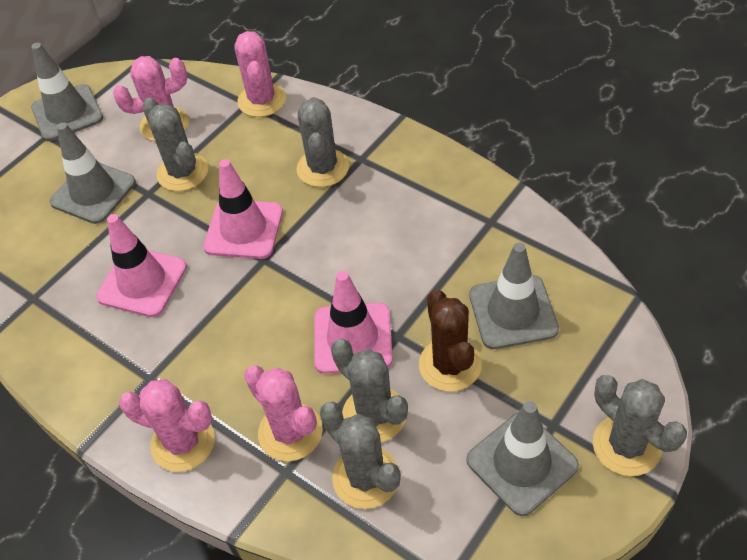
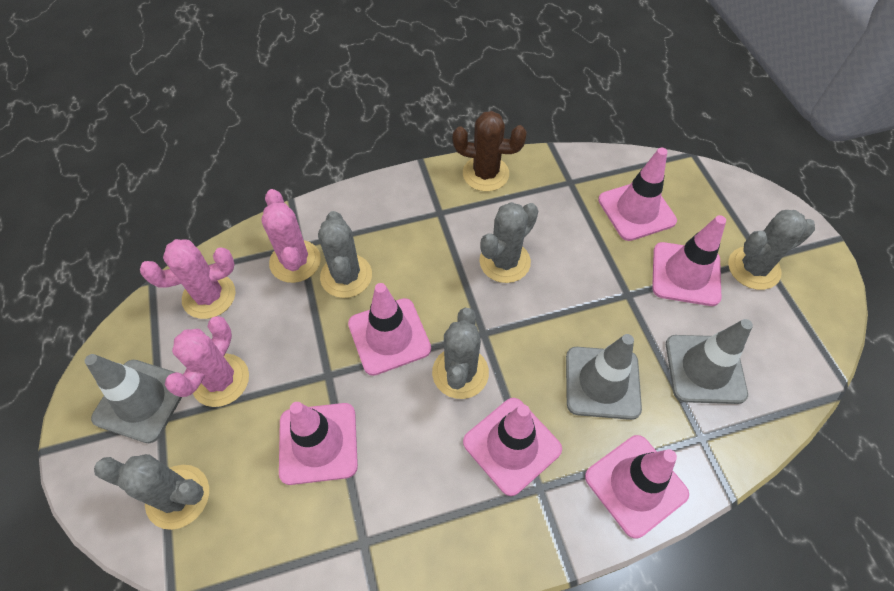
grey traffic cone: [31,43,103,141] [50,122,136,224] [466,401,579,516] [469,243,559,349] = 4 -> [85,354,182,443] [566,334,642,420] [666,319,753,404] = 3
pink cactus: [113,56,189,141] [119,379,215,472] [235,31,286,117] [244,365,323,461] = 4 -> [140,239,236,319] [165,316,249,407] [261,189,321,283] = 3
pink traffic cone: [96,214,187,317] [203,159,283,259] [314,271,393,374] = 3 -> [279,402,358,485] [348,283,431,376] [463,398,562,496] [585,435,689,539] [598,148,677,241] [652,215,726,306] = 6

